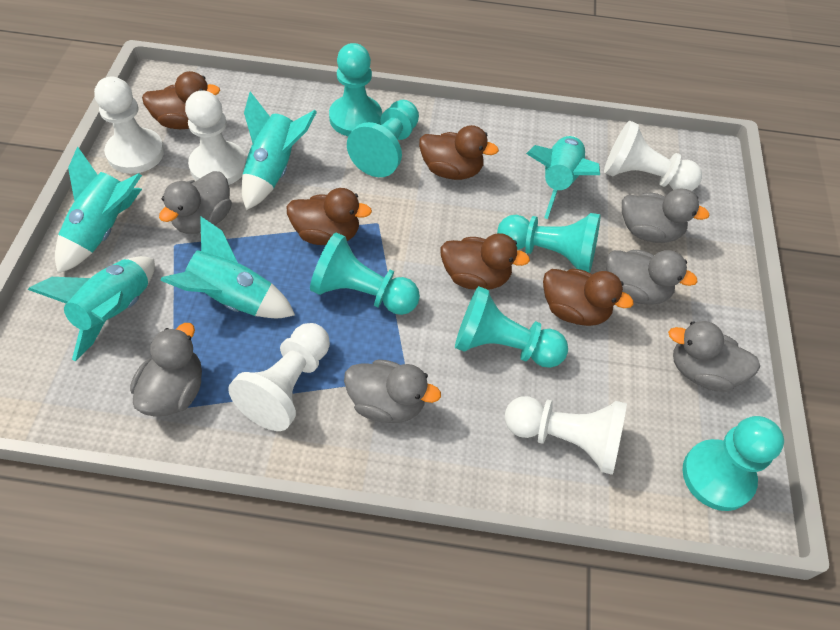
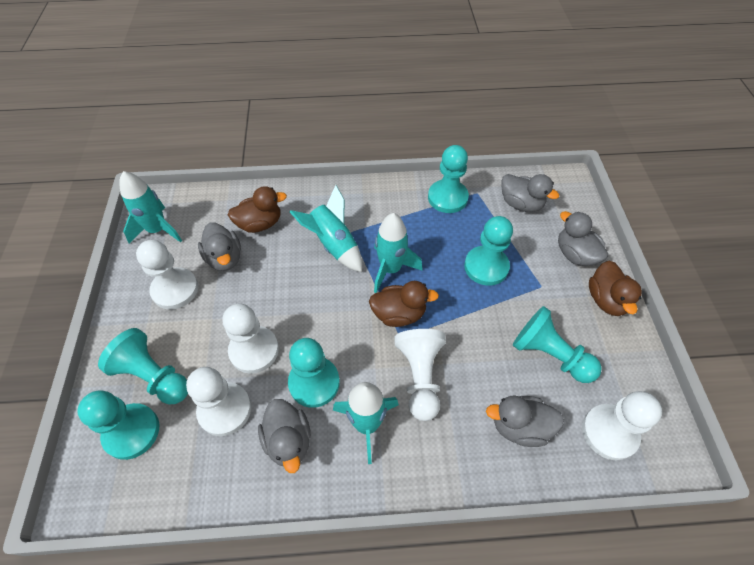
brown duck: [142,71,220,129] [286,188,372,245] [419,125,499,180] [441,233,530,290] [543,269,634,326] = 5 -> [228,186,287,233] [369,281,439,327] [589,260,642,316] = 3
grey duck: [130,323,202,417] [159,171,232,234] [344,360,441,423] [606,250,698,305] [622,188,710,243] [668,321,760,392] = 6 -> [198,222,241,271] [258,399,311,473] [486,395,564,447] [501,174,559,212] [558,211,608,266] = 5
turquoise rocket: [28,256,155,361] [55,146,142,273] [160,216,295,318] [242,92,317,210] [526,136,600,219] = 5 -> [119,171,182,243] [290,185,362,272] [333,382,399,464] [374,213,423,293] = 4

